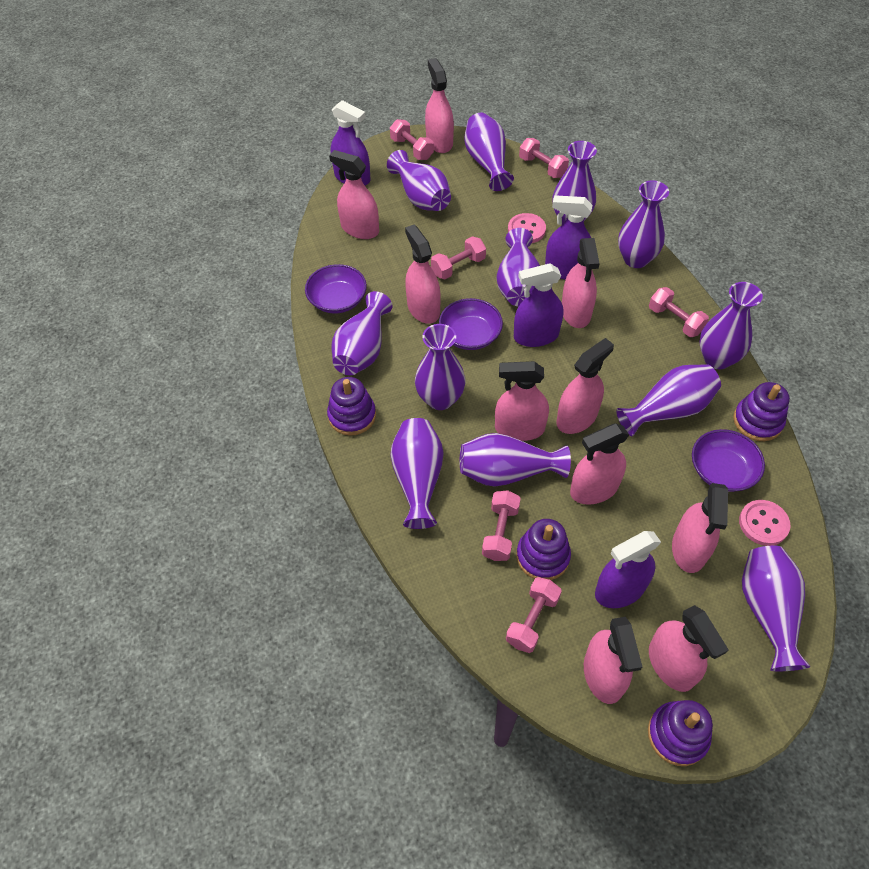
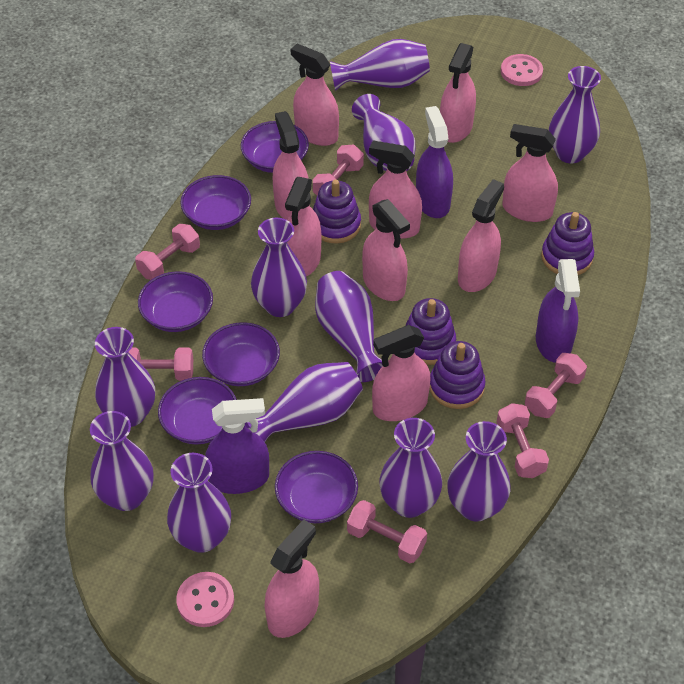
purple bowl: [305,264,367,314] [439,298,503,350] [692,429,765,492] = 3 -> [138,271,213,332] [158,377,237,445] [180,175,251,230] [202,322,280,386] [241,121,309,173] [275,451,358,523] = 6
purple spray bottle: [331,100,370,186] [514,263,563,347] [545,195,592,280] [595,531,661,608] = 4 -> [205,398,269,494] [416,106,453,218] [536,259,580,363] = 3
purple vase: [332,291,392,375] [387,150,451,211] [390,418,444,529] [415,324,465,410] [460,433,571,487] [464,113,514,191] [496,228,540,306] [552,141,597,224] [616,364,721,436] [618,180,669,268] [699,282,763,369] [742,546,811,671] = 12 -> [90,411,154,511] [95,327,155,427] [167,453,231,553] [245,362,363,442] [251,218,307,317] [315,271,383,382] [330,39,430,91] [352,94,415,171] [379,418,442,518] [447,421,510,522] [549,66,601,163] = 11

